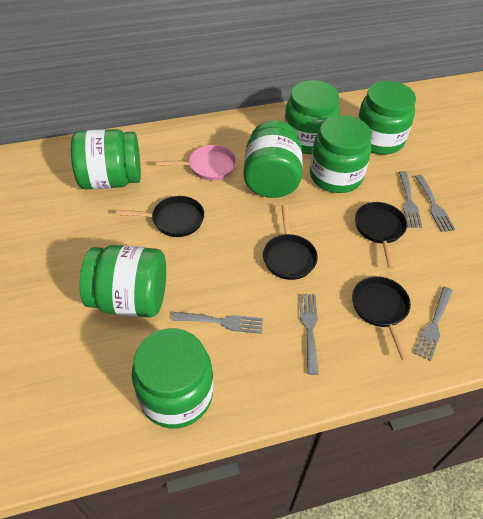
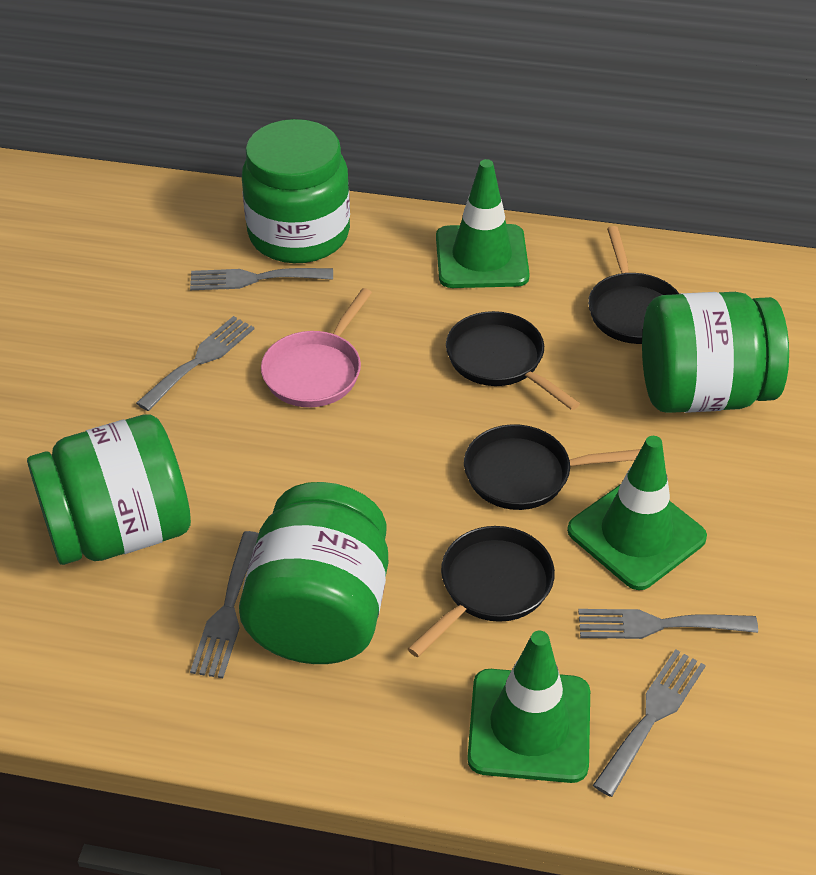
green jar: [71,129,141,189] [79,245,166,318] [132,328,213,428] [243,120,303,198] [284,80,340,154] [310,115,372,193] [358,81,416,155] = 7 -> [27,414,191,565] [239,482,388,664] [242,119,350,263] [642,292,789,413] = 4
green traffic cone: none = 0 -> [436,159,530,288] [467,631,590,783] [567,436,707,590] = 3

